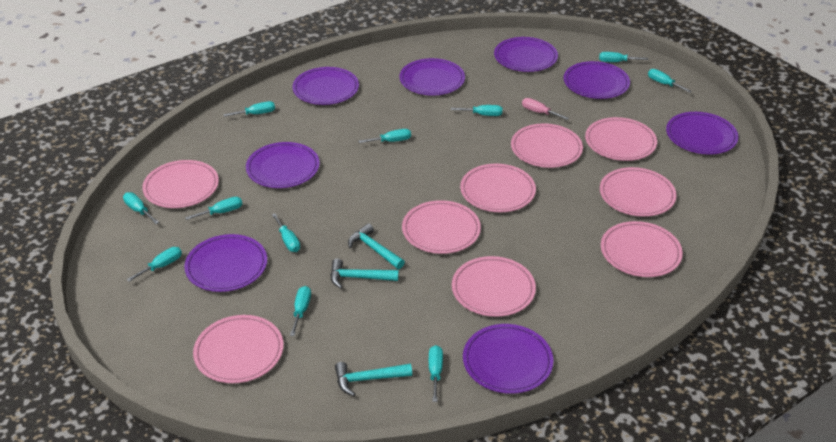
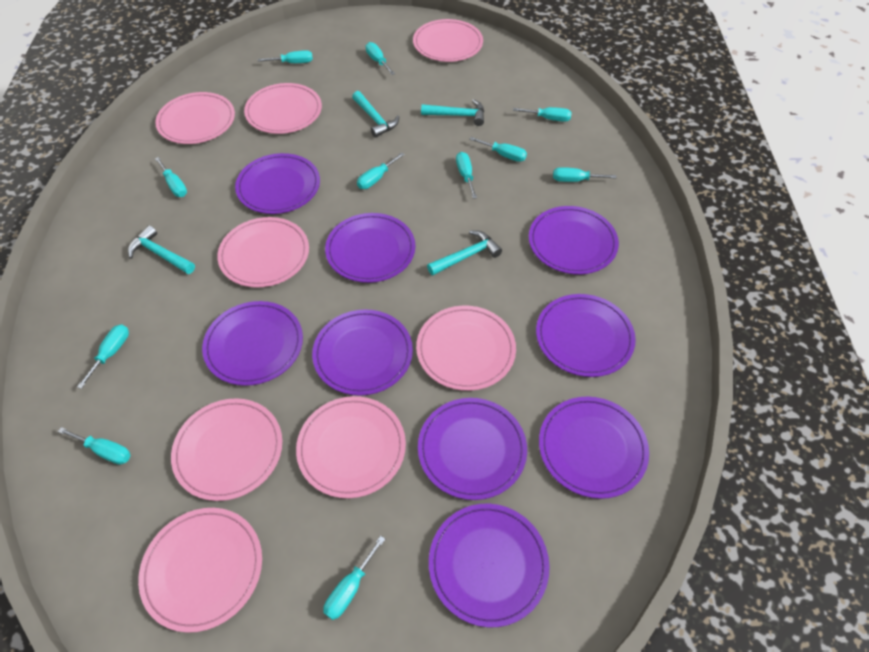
pink plate: [142,160,219,208] [193,315,284,383] [402,200,481,254] [452,256,536,317] [460,164,536,212] [511,124,583,168] [585,117,657,161] [600,167,677,217] [601,221,683,277] = 9 -> [138,508,262,633] [155,92,235,144] [171,398,282,501] [217,217,309,288] [244,83,322,134] [296,396,406,498] [413,19,483,62] [416,305,516,391] = 8
pink screwdriver: [522,98,569,120] = 1 -> none = 0
purple plate: [184,234,267,292] [246,142,320,188] [292,67,359,105] [399,58,465,96] [463,324,553,394] [494,37,558,72] [564,61,630,99] [666,112,738,155] = 8 -> [202,301,303,386] [235,153,320,214] [312,309,413,395] [325,213,416,283] [418,398,527,500] [429,504,550,627] [529,206,619,274] [536,294,636,377] [539,397,649,499] = 9
turquoise hammer: [330,258,399,288] [335,362,412,396] [348,223,405,269] = 3 -> [128,225,195,274] [352,91,399,138] [421,99,484,126] [427,230,502,275] = 4

